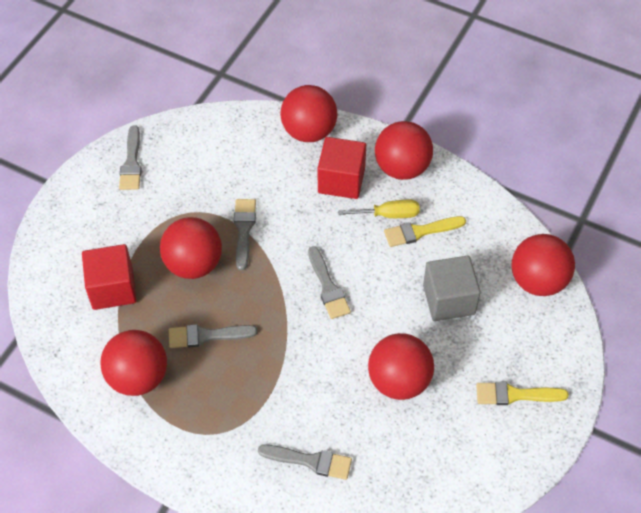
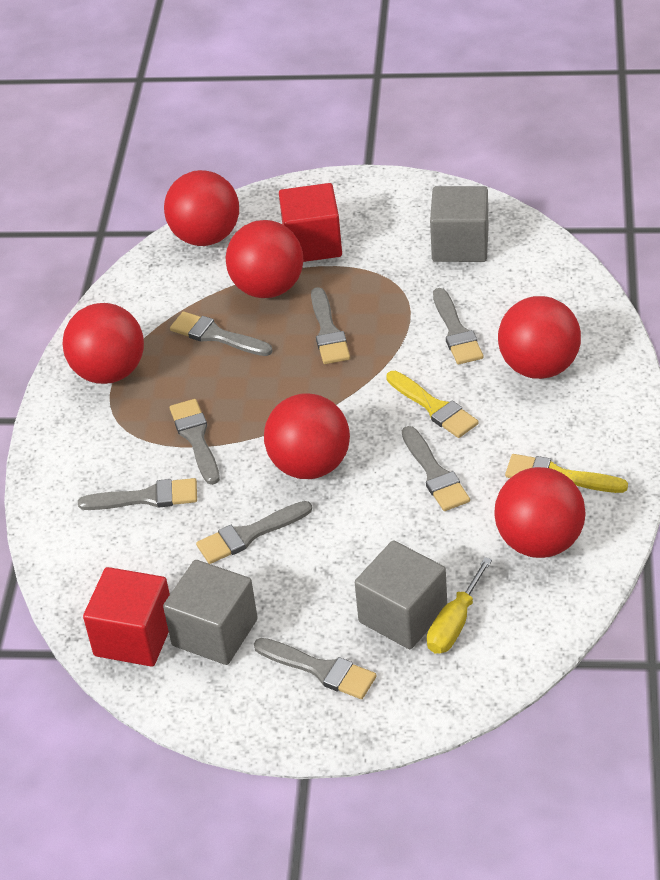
grey brush: [119,125,142,190] [169,324,257,348] [234,199,256,270] [258,444,352,480] [308,246,351,319] = 5 -> [78,478,197,510] [170,311,273,356] [170,399,220,485] [196,501,312,564] [254,638,377,699] [311,287,350,364] [402,426,470,511] [433,288,483,364] = 8
grey cube: [423,256,481,321] = 1 -> [163,560,258,665] [355,540,447,649] [430,186,488,262] = 3

